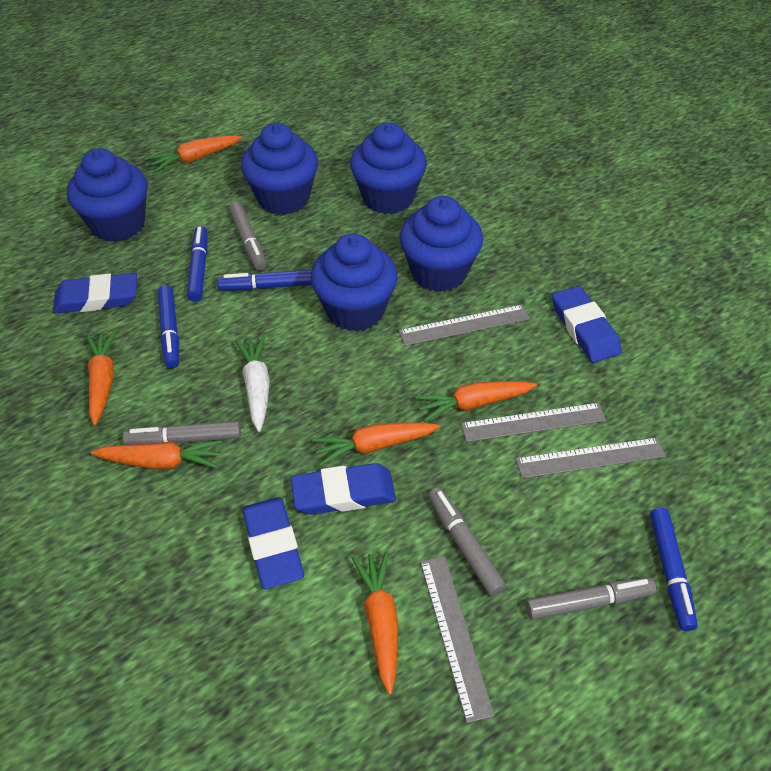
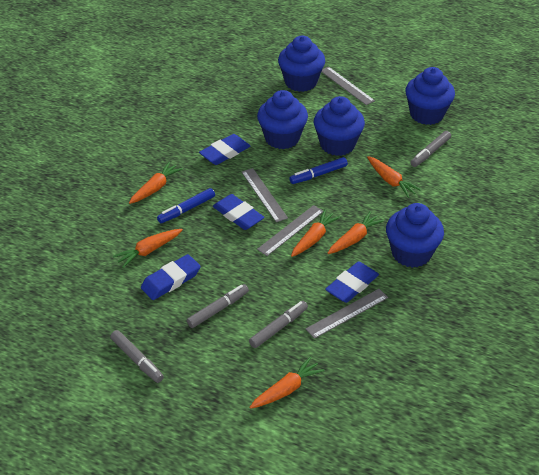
blue marker: [157,285,179,368] [187,226,208,302] [217,269,312,290] [650,508,698,631] = 4 -> [157,188,215,223] [289,157,348,184] = 2
white carrot: [235,335,270,432] = 1 -> none = 0

